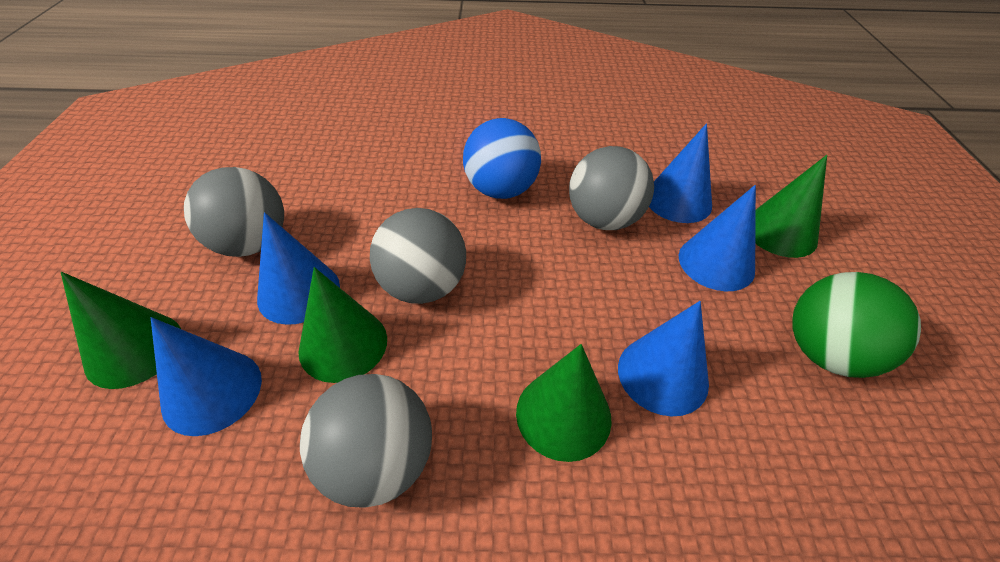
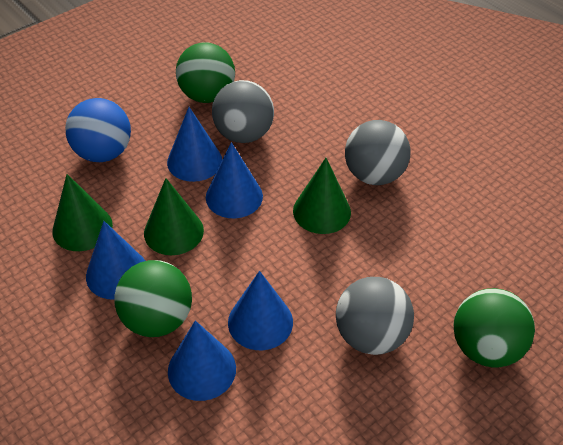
green ball: [792,272,921,378] = 1 -> [114,260,192,337] [176,42,235,103] [454,288,535,367] = 3
green cone: [61,272,181,389] [298,267,387,383] [516,344,612,462] [755,155,827,258] = 4 -> [52,174,113,251] [144,178,204,255] [293,158,351,234] = 3
grey ball: [184,167,284,257] [300,374,432,508] [370,208,466,304] [569,146,654,230] = 4 -> [212,80,274,143] [336,277,414,355] [345,120,411,185] = 3

